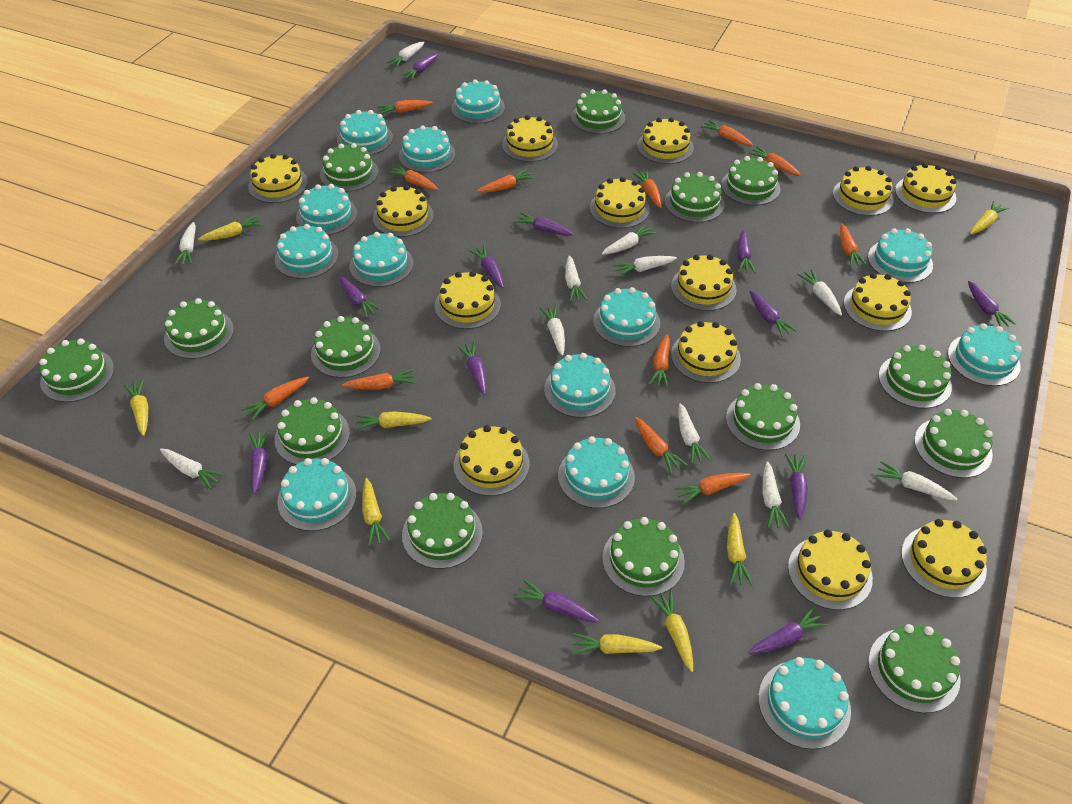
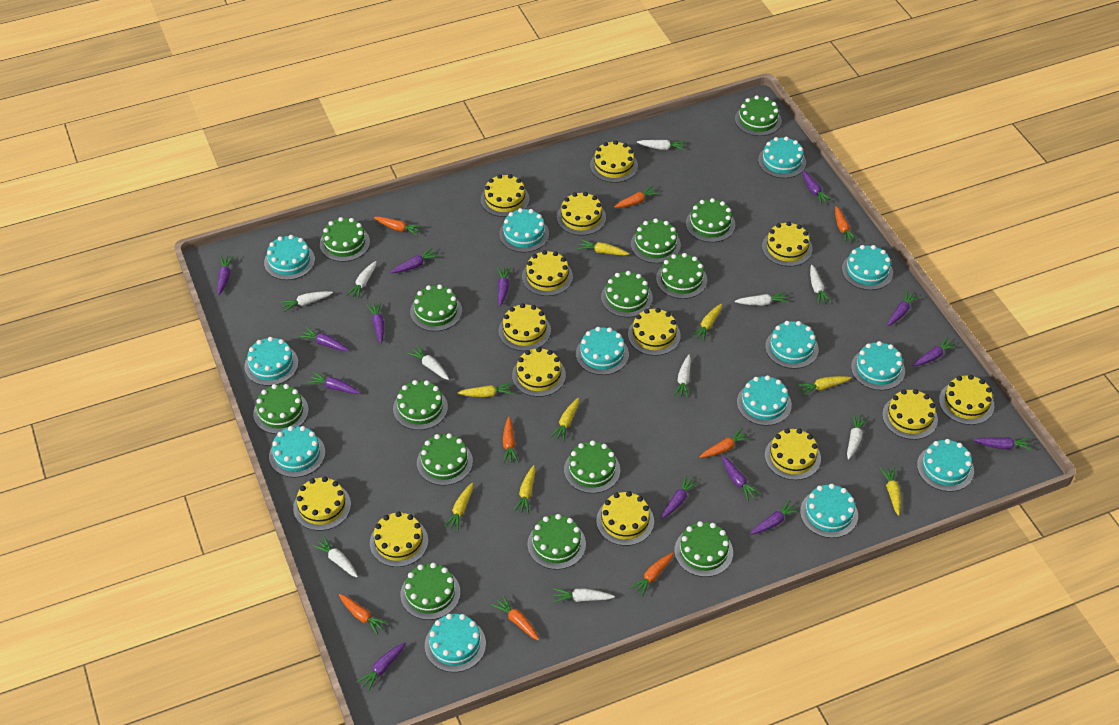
orange carrot: [241,377,309,421] [342,369,416,390] [377,100,433,115] [387,164,438,190] [477,169,534,193] [632,170,662,208] [634,417,688,474] [649,334,670,388] [674,473,751,505] [701,120,753,146] [748,146,801,176] [840,223,867,267] = 12 -> [339,594,389,635] [374,216,422,235] [492,595,539,641] [503,417,518,463] [614,186,660,208] [630,553,674,597] [700,428,751,458] [835,206,858,243] = 8
purple carrot: [249,430,270,494] [339,276,382,318] [401,54,438,80] [457,341,486,395] [469,245,504,288] [513,212,574,236] [515,580,599,622] [737,230,756,273] [748,606,829,654] [750,290,797,337] [785,454,808,520] [968,281,1016,327] = 12 -> [217,256,234,295] [299,327,349,351] [307,372,360,394] [357,642,406,692] [367,302,384,343] [390,248,439,273] [498,267,511,307] [661,475,699,519] [722,456,761,501] [750,500,800,535] [802,170,832,205] [887,290,920,326] [912,337,958,366] [974,437,1032,450] = 14
white carrot: [160,449,225,489] [174,222,196,265] [386,42,425,67] [539,305,565,356] [565,255,587,302] [602,224,656,254] [613,256,677,276] [678,403,711,464] [762,461,789,528] [797,269,842,315] [875,461,957,500] = 11 -> [280,291,333,312] [312,536,358,577] [346,261,377,299] [407,345,449,380] [553,589,615,603] [637,140,685,150] [674,355,691,398] [735,292,788,306] [810,265,832,305] [847,414,868,460] = 10

